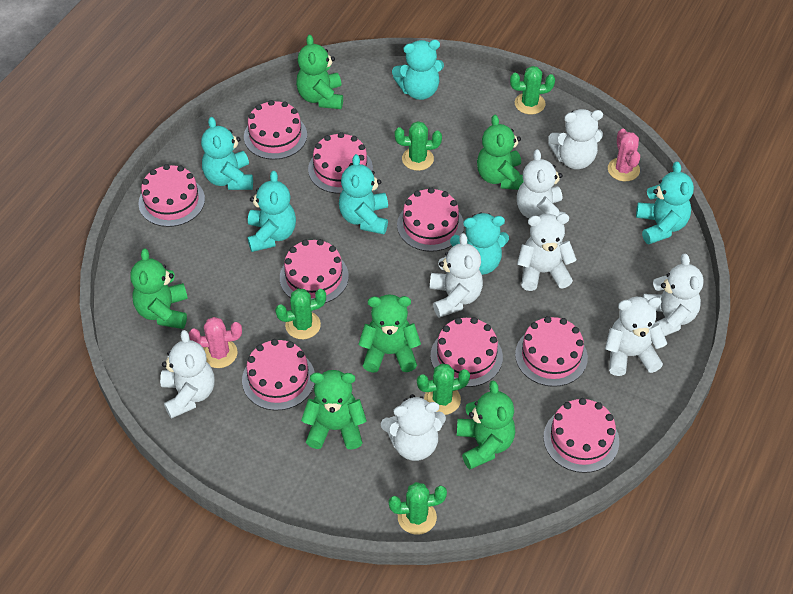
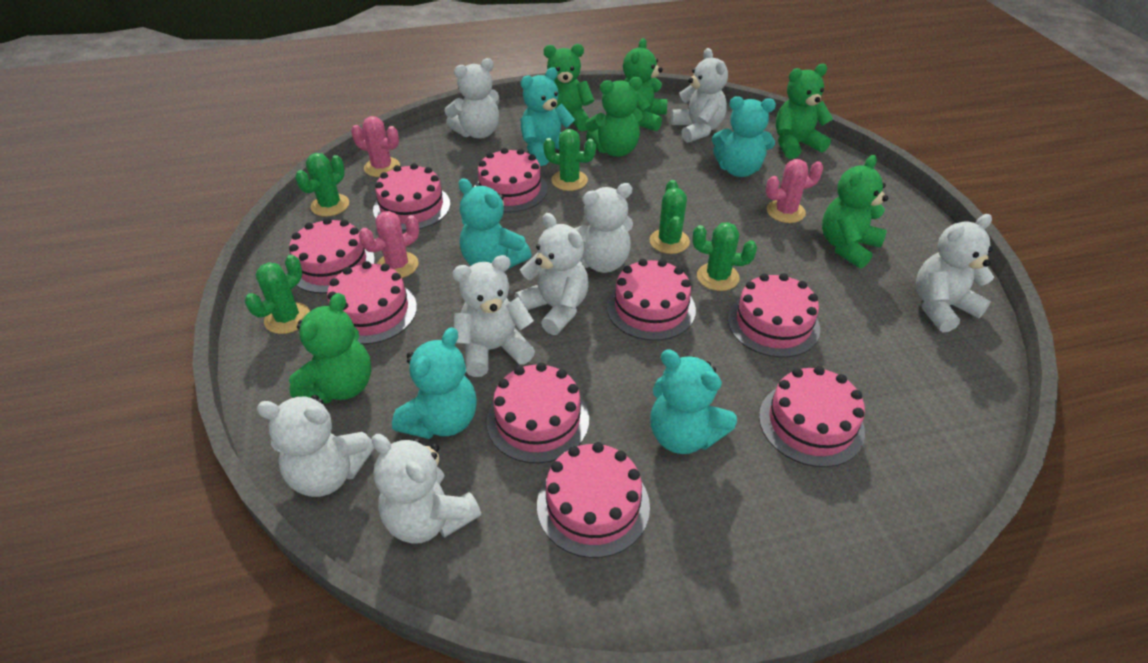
pink cactus: [189,317,242,368] [608,129,640,182] = 2 -> [351,116,400,177] [359,211,419,278] [766,159,823,223] = 3
turquoise teddy bear: [201,117,253,190] [247,171,296,252] [339,154,388,234] [392,40,444,100] [450,212,509,275] [636,161,694,244] = 6 -> [392,327,477,439] [459,178,532,269] [520,67,575,166] [650,350,737,454] [712,96,776,177] = 5

